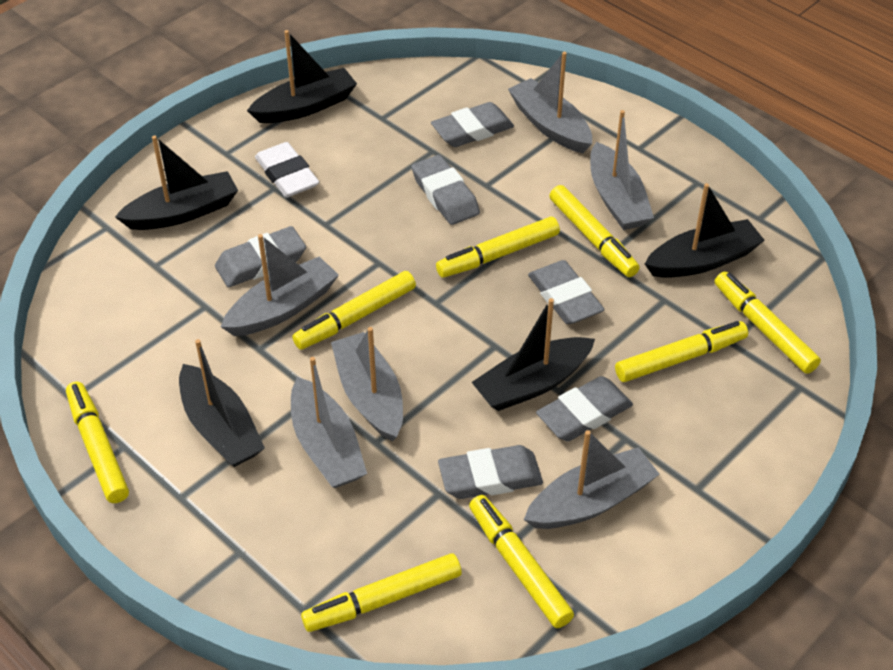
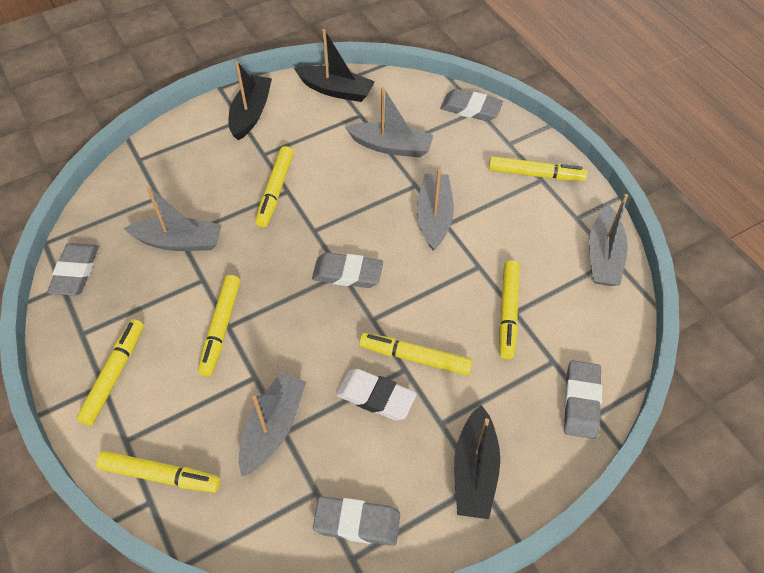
black boat: [115,135,238,230] [179,339,265,467] [247,30,357,123] [472,298,595,411] [645,183,765,278] = 5 -> [229,61,272,141] [294,29,375,102] [454,405,500,519] = 3
grey boat: [221,234,339,336] [291,357,367,488] [331,327,403,442] [508,52,592,153] [524,430,660,529] [590,110,654,230] = 6 -> [124,186,222,251] [239,372,306,476] [345,87,434,157] [417,169,454,251] [589,194,628,286] = 5
grey eraser: [215,226,306,287] [411,155,480,225] [431,102,514,147] [438,445,543,499] [528,260,605,324] [536,376,633,441] = 6 -> [47,243,99,296] [312,252,383,288] [313,496,400,546] [440,89,503,121] [564,360,602,439] = 5
yellow marker: [66,382,129,503] [292,271,416,350] [301,553,462,632] [436,217,560,278] [469,495,574,628] [549,185,639,277] [615,321,748,382] [715,271,821,374] = 8 -> [76,319,144,425] [96,451,220,493] [198,275,240,376] [255,146,294,227] [359,333,472,375] [489,156,588,181] [499,260,520,359] = 7

